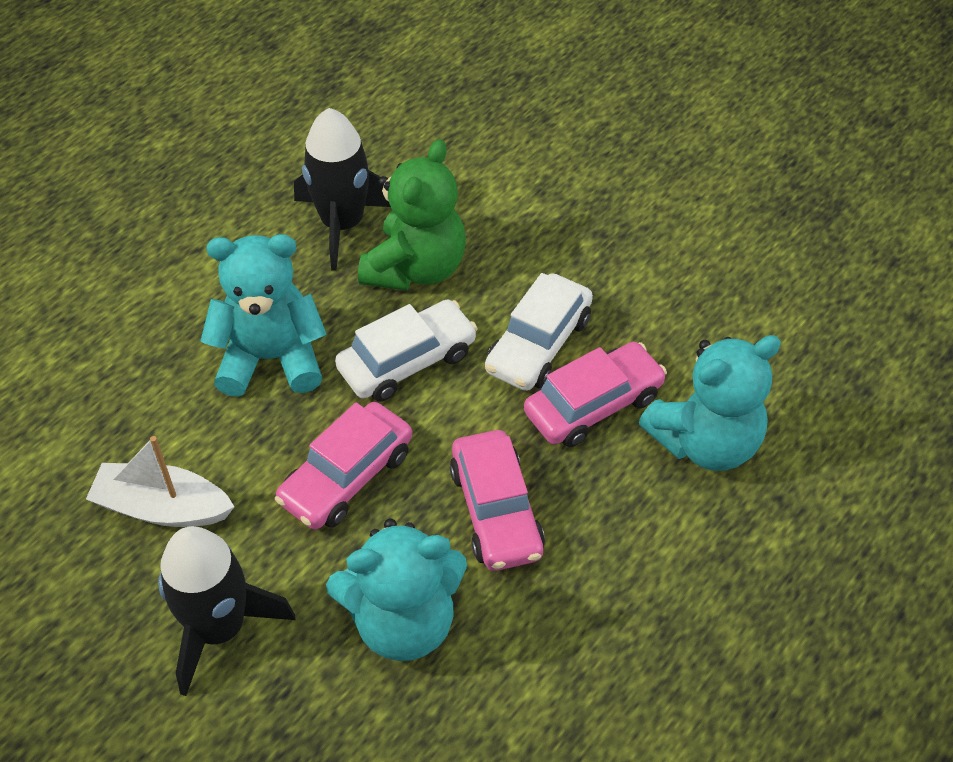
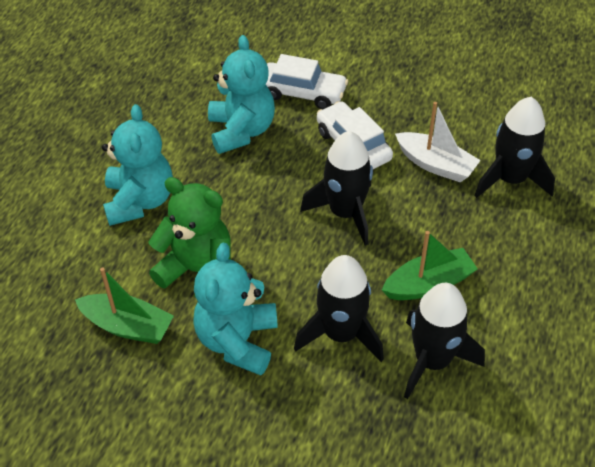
black rocket: [158,526,296,696] [294,108,391,271] = 2 -> [294,255,384,362] [300,131,373,246] [404,283,485,399] [474,97,555,198] = 4
green boat: none = 0 -> [75,267,174,344] [382,231,478,300] = 2
pink car: [275,402,412,530] [450,430,545,571] [524,342,667,447] = 3 -> none = 0

